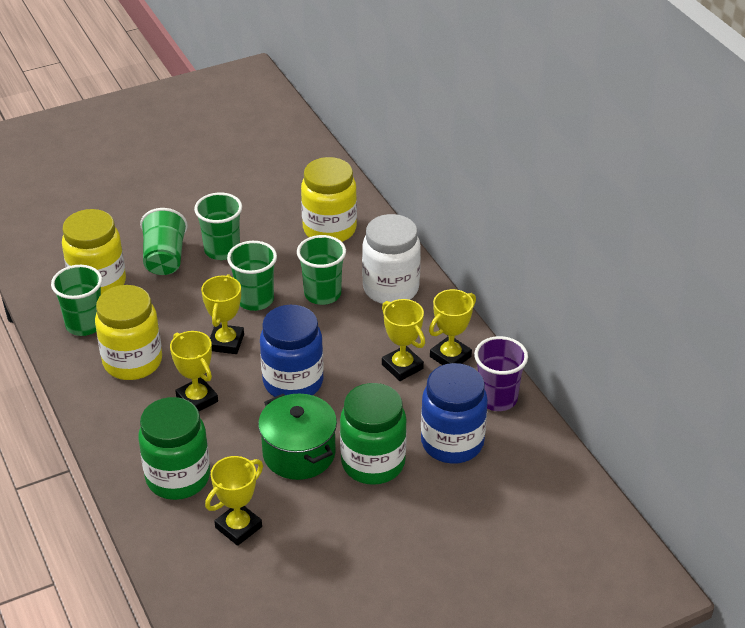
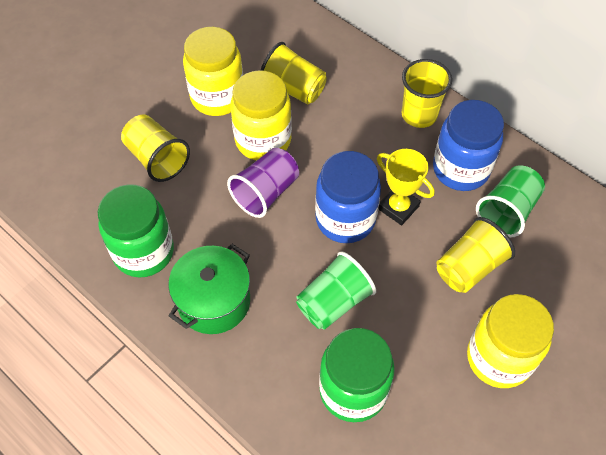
green cup: [51,265,102,336] [140,208,188,275] [194,192,242,260] [227,241,277,311] [297,235,346,305] = 5 -> [296,251,376,330] [476,165,545,238] = 2
white jar: [362,214,421,304] = 1 -> none = 0
yellow cup: none = 0 -> [121,115,190,182] [261,42,327,104] [402,59,452,128] [436,217,515,293] = 4
yellow trophy: [170,331,218,411] [201,274,244,354] [205,456,263,546] [382,299,425,381] [429,289,476,365] = 5 -> [377,149,435,225] = 1

